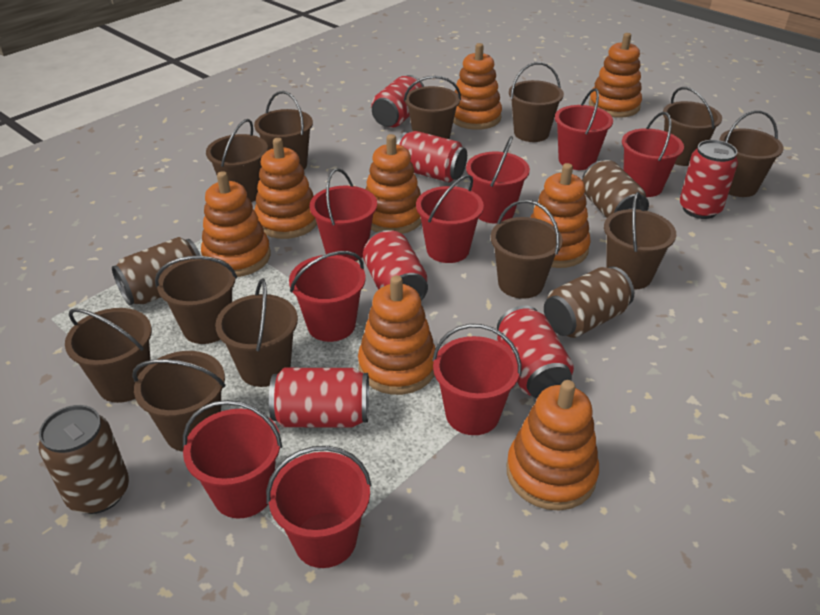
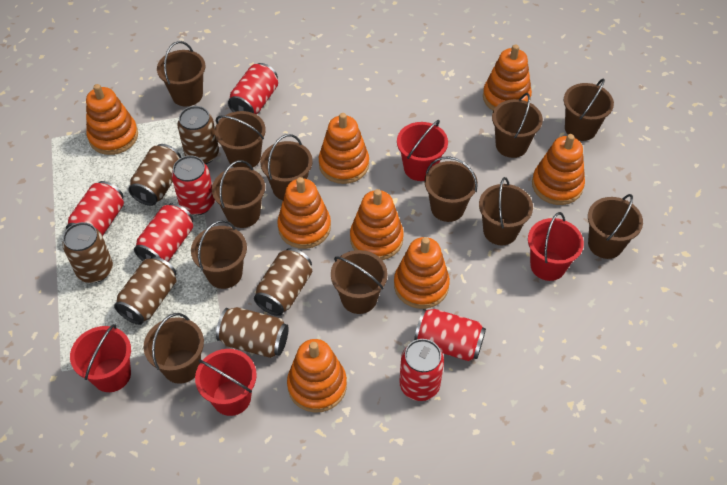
brown can: [38,405,129,514] [112,237,201,306] [544,266,634,338] [582,160,649,218] = 4 -> [62,222,113,283] [114,256,177,325] [128,144,181,206] [177,106,219,164] [216,307,289,358] [254,248,312,316] = 6
red bucket: [183,400,283,519] [266,446,372,568] [289,251,366,342] [310,168,377,261] [416,174,484,263] [432,324,521,435] [466,136,530,224] [555,88,613,170] [622,112,684,197] = 9 -> [70,324,131,392] [195,349,257,416] [397,120,448,181] [528,212,584,281] = 4

